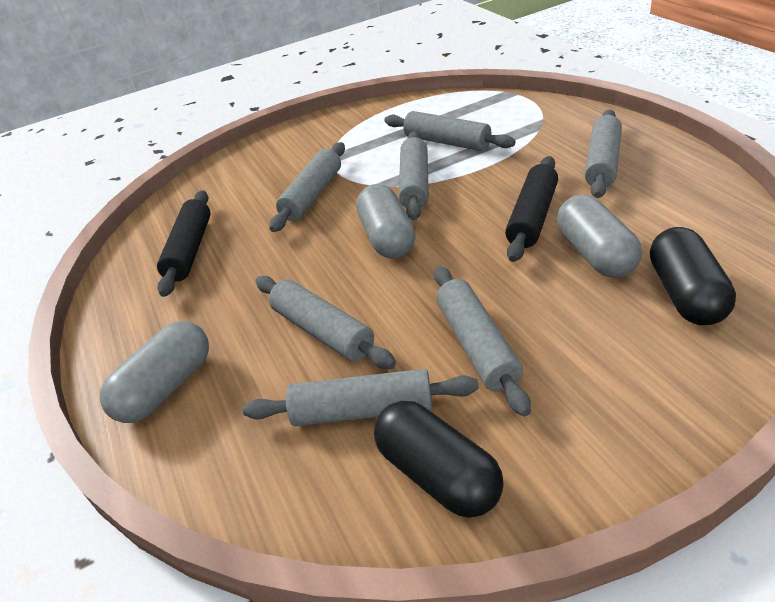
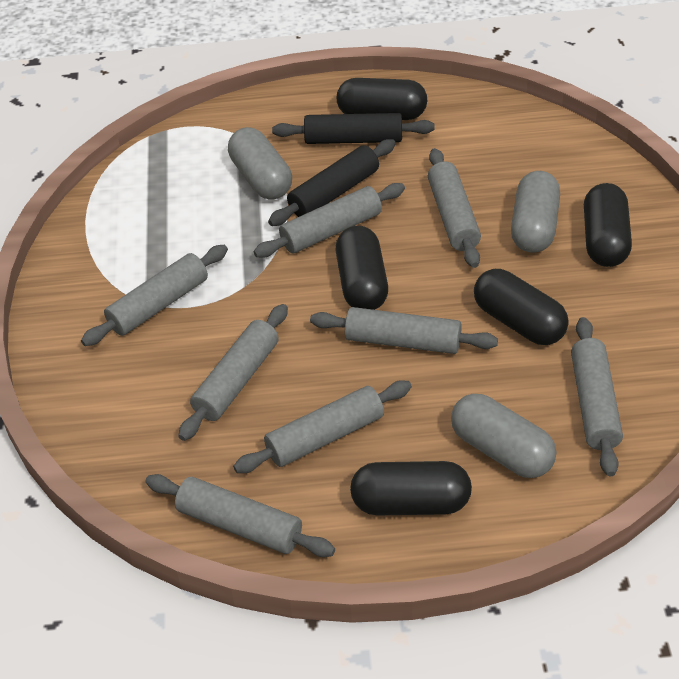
black capsule: [374,401,504,518] [650,227,736,325] = 2 -> [336,78,427,120] [336,226,388,310] [350,461,472,515] [474,269,569,345] [584,183,632,267] = 5
grey rolling pin: [243,369,479,426] [256,276,396,369] [269,142,345,232] [385,111,515,151] [399,131,429,220] [434,266,531,416] [585,109,622,198] = 7 -> [81,245,228,346] [145,474,335,557] [178,304,288,441] [233,380,412,473] [253,183,405,258] [310,307,498,354] [428,148,481,268] [571,317,623,477] = 8

